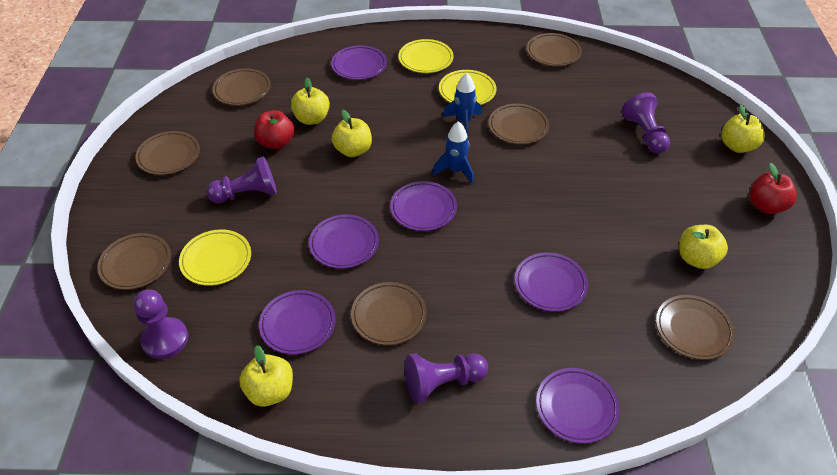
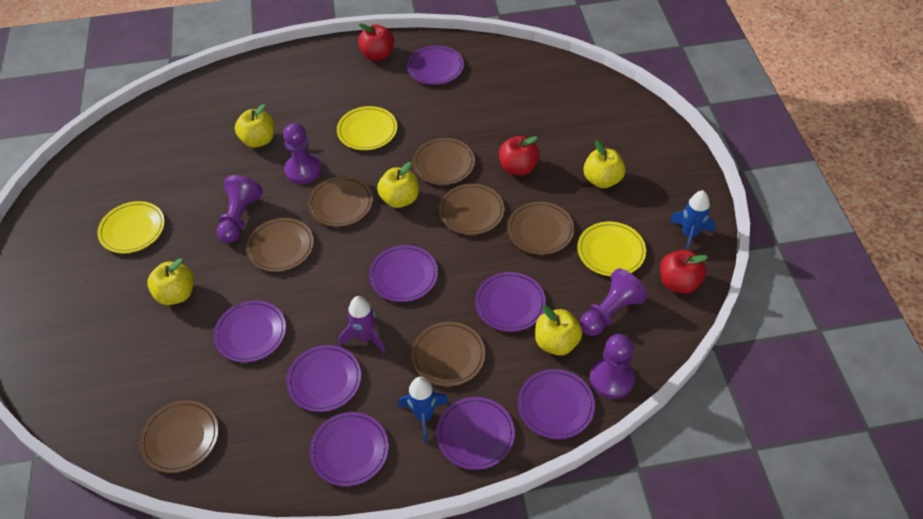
purple plate: [259,290,336,355] [309,215,379,269] [331,45,387,80] [390,181,457,231] [515,252,588,312] [536,368,620,444] = 6 -> [213,300,286,363] [286,345,361,412] [309,412,389,486] [369,245,438,302] [407,46,464,85] [436,397,515,470] [475,272,546,332] [518,369,595,439] = 8
purple rocket: none = 0 -> [339,296,386,354] = 1
red apple: [254,110,295,149] [750,163,797,214] = 2 -> [358,23,394,61] [499,136,540,175] [660,250,708,294] = 3

